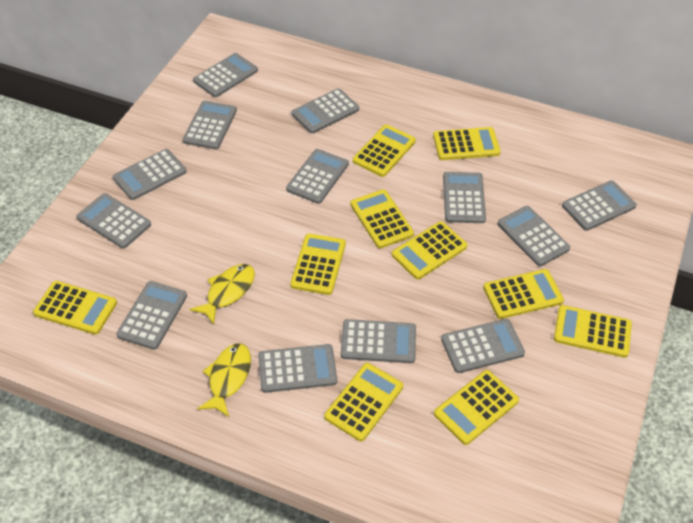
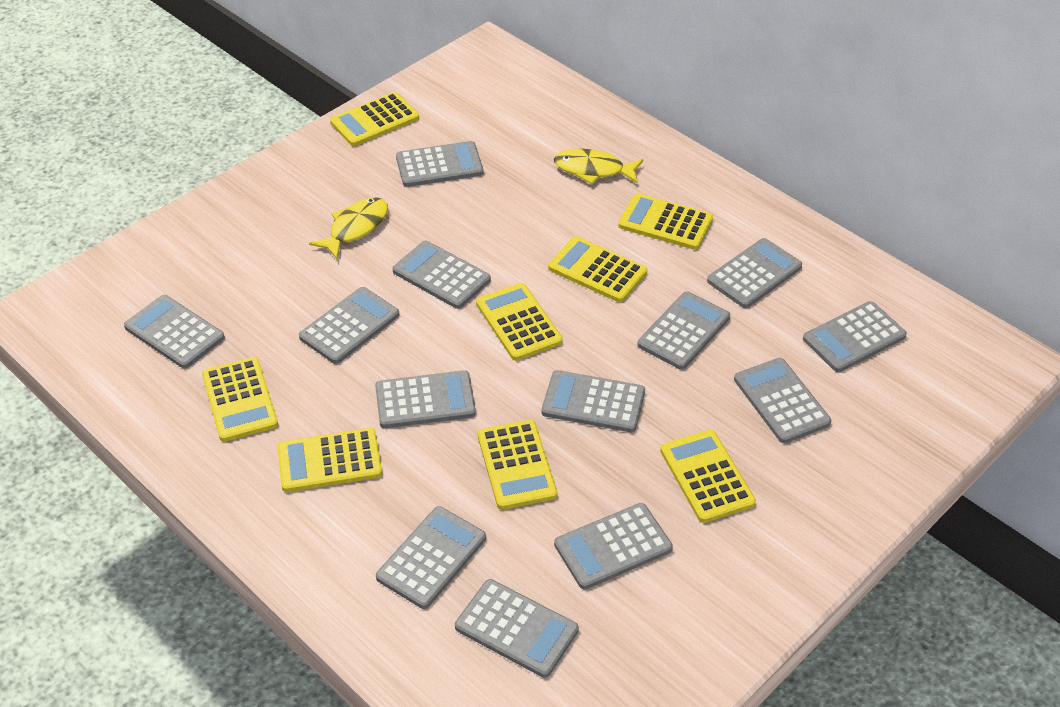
yellow calculator: [33,281,117,335] [290,233,346,295] [324,363,403,441] [350,189,414,248] [353,125,416,177] [392,221,468,280] [433,127,501,160] [434,370,519,445] [483,269,564,319] [554,305,632,358] = 10 -> [202,357,278,442] [278,428,382,492] [330,92,419,146] [476,283,563,361] [478,420,557,510] [548,236,647,302] [618,193,713,250] [660,430,756,523] = 8

